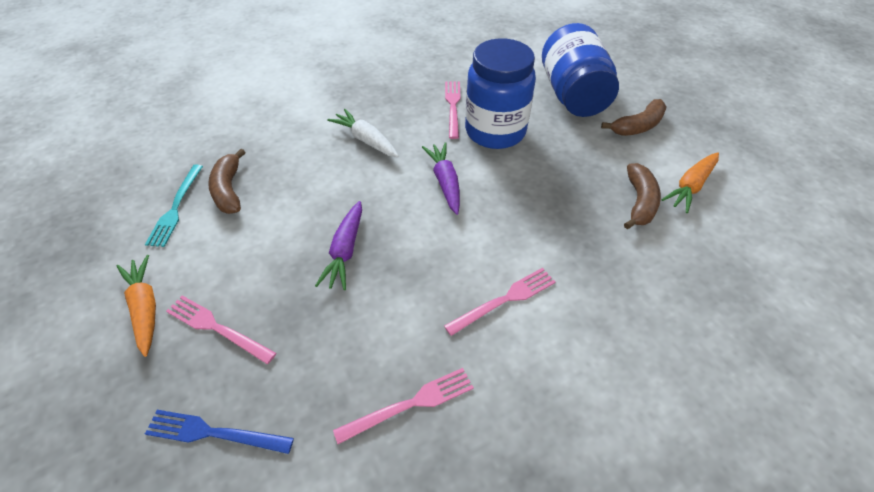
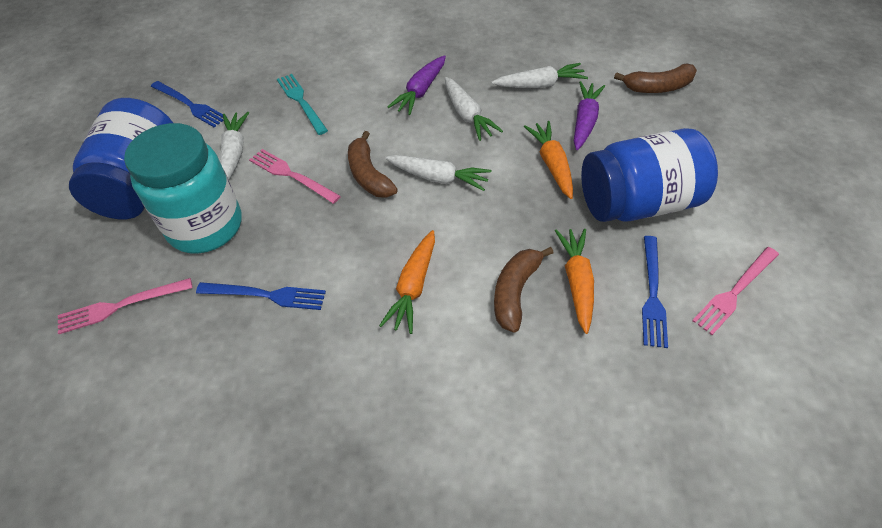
blue fork: [145,410,294,454] = 1 -> [151,81,227,127] [196,282,326,310] [642,236,668,348] = 3
orange carrot: [116,255,156,357] [661,152,719,213] = 2 -> [379,230,435,334] [524,121,573,199] [555,229,594,334] = 3
pink fork: [166,295,276,364] [333,368,474,444] [444,268,555,336] [445,81,461,139] = 4 -> [58,278,192,334] [249,149,341,204] [692,247,779,335] = 3
turquoise jar: none = 0 -> [124,123,242,253] = 1
white carrot: [327,109,399,157] = 1 -> [220,112,249,180] [385,155,491,191] [445,77,503,141] [491,63,588,88] = 4

